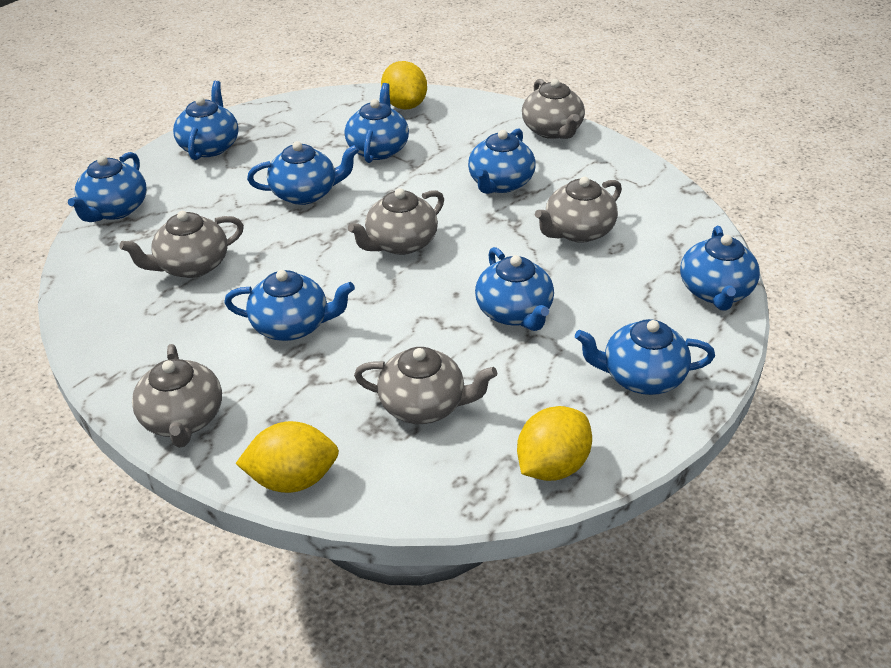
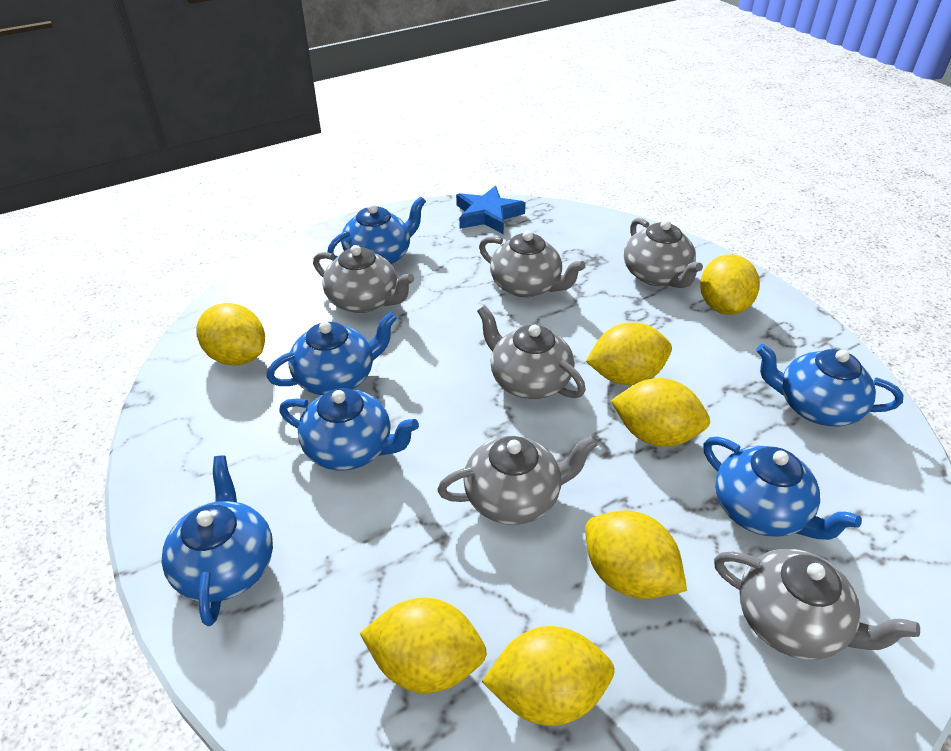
blue star: none = 0 -> [456,186,526,234] = 1
blue teapot: [68,152,147,222] [173,81,238,160] [224,270,355,341] [247,141,359,205] [344,83,409,163] [468,128,536,194] [475,247,554,331] [575,319,715,395] [680,226,760,311] = 9 -> [161,455,273,626] [266,312,397,395] [279,388,419,470] [327,196,426,264] [703,437,862,540] [756,344,903,426] = 6
yellow lemon: [235,421,339,493] [381,61,427,109] [517,406,592,481] = 3 -> [196,303,265,366] [360,598,487,693] [482,626,614,726] [585,510,687,599] [586,322,672,385] [611,378,710,447] [700,254,760,315] = 7

